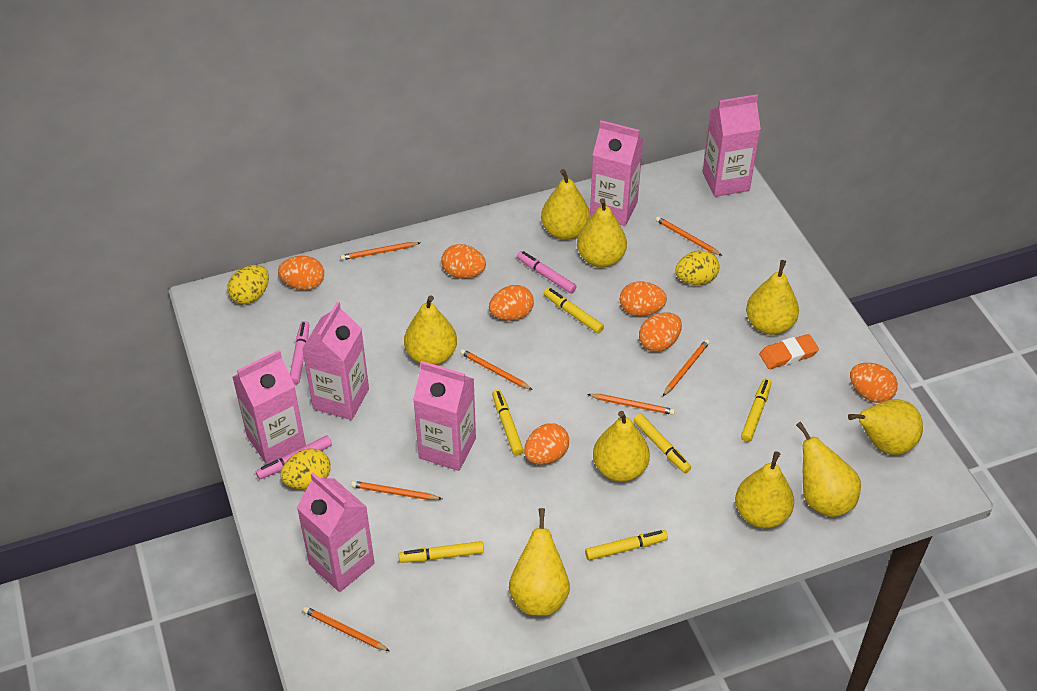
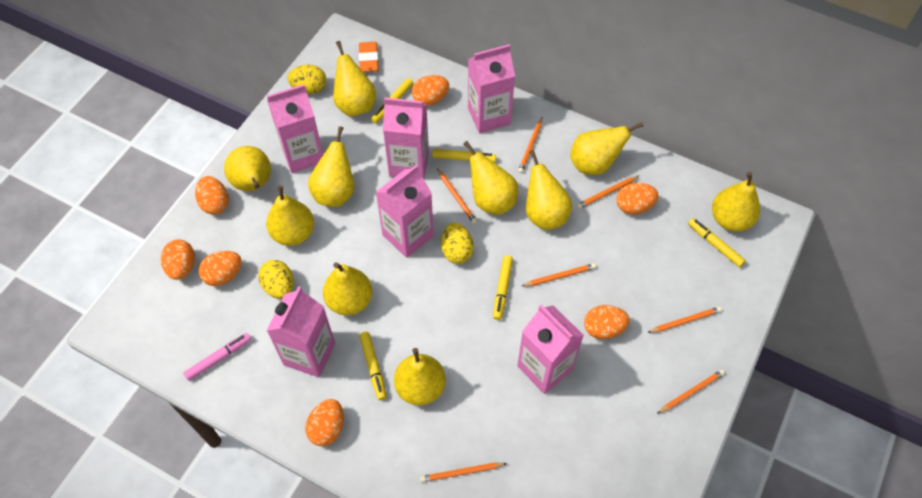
pink marker: [256,436,332,479] [290,321,309,385] [517,251,577,293] = 3 -> [184,333,251,381] = 1
yellow marker: [398,541,484,563] [492,389,524,456] [544,288,604,333] [585,530,668,560] [634,414,691,473] [741,378,772,442] = 6 -> [359,332,387,400] [371,78,413,123] [432,149,496,162] [493,255,513,320] [688,218,746,267] = 5
yellow pear: [404,295,457,365] [509,508,570,616] [541,169,590,240] [577,198,627,268] [593,411,650,482] [735,451,794,528] [746,260,799,335] [796,421,861,517] [848,399,923,455] = 9 -> [224,146,271,191] [266,185,314,246] [308,126,354,207] [323,262,372,316] [333,41,376,116] [394,348,446,405] [464,141,518,215] [526,149,572,230] [570,122,643,175] [712,172,760,231] = 10

